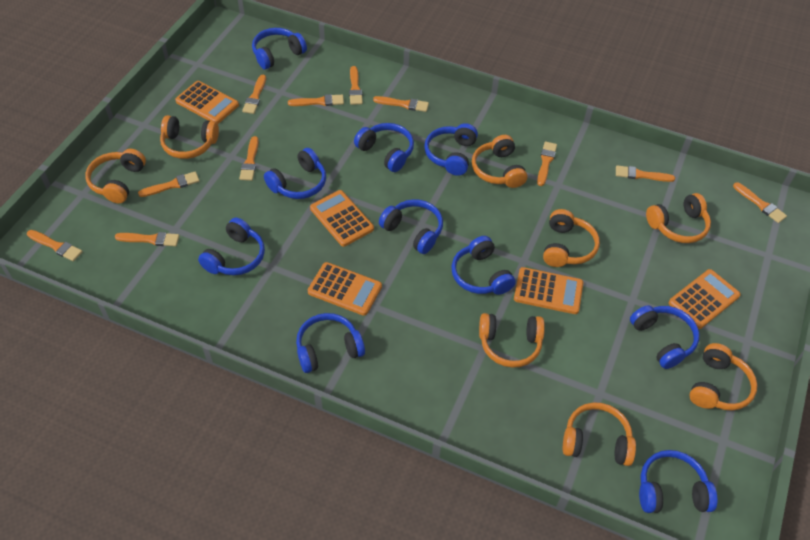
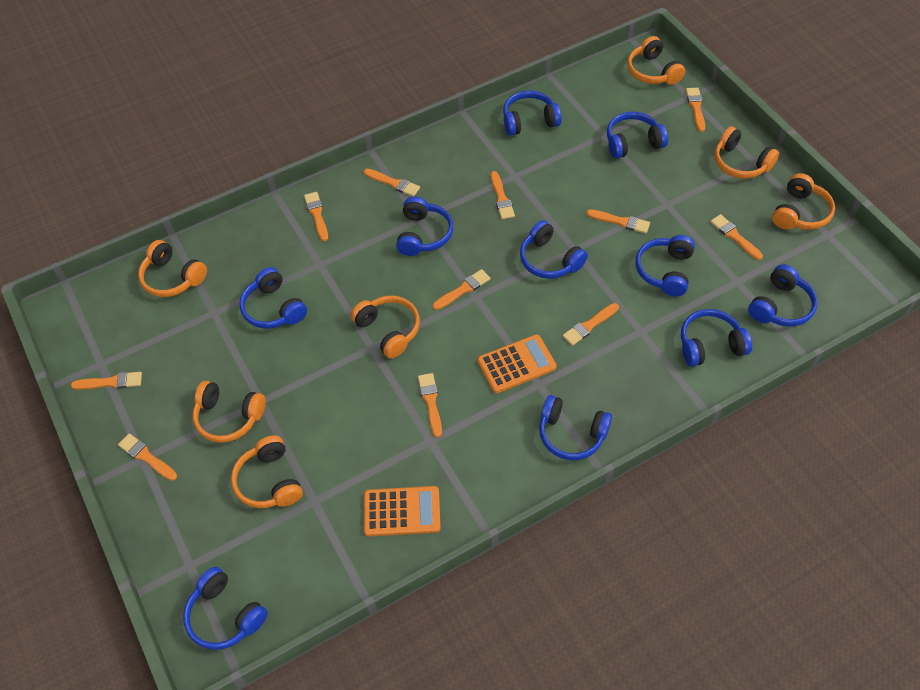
orange calculator: [175,81,239,124] [308,262,382,316] [310,190,374,247] [514,267,583,314] [669,269,741,329] = 5 -> [364,486,441,536] [477,334,557,393] = 2
orange headphones: [85,149,146,203] [160,115,219,159] [472,135,527,188] [479,313,545,368] [543,209,600,267] [563,402,636,466] [646,193,711,243] [689,343,757,411] = 8 -> [138,240,207,297] [193,381,266,443] [231,435,303,508] [351,296,420,359] [627,36,685,85] [714,126,779,179] [772,173,835,230] = 7

